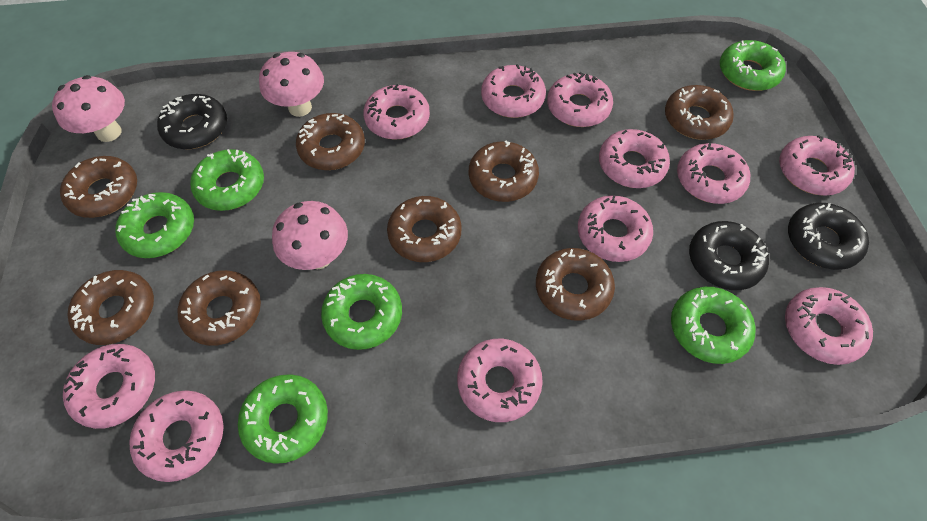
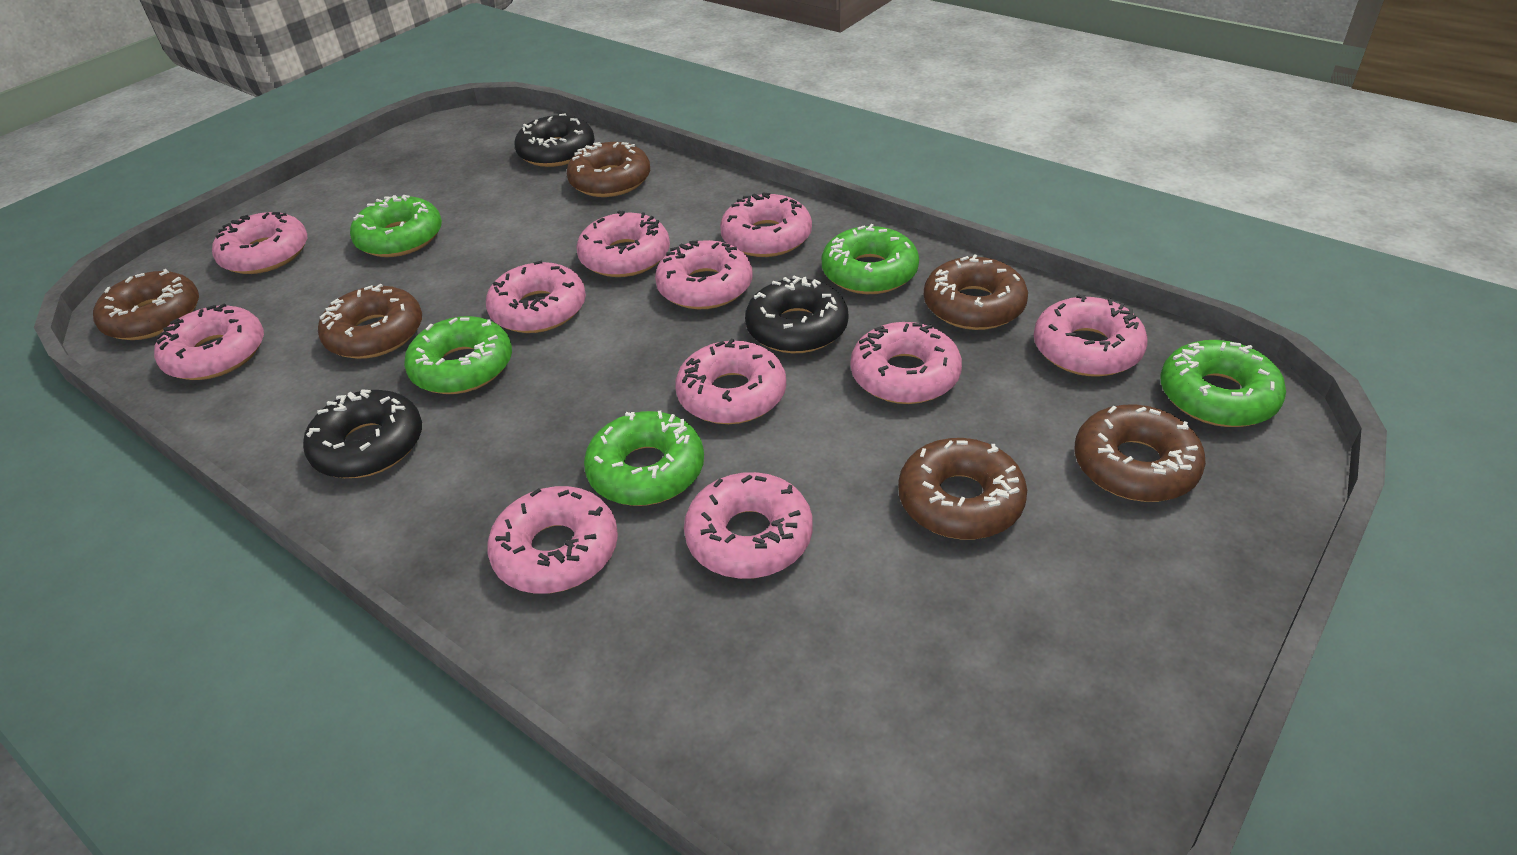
brown donut: [60,156,137,218] [67,270,154,345] [178,270,261,346] [296,113,365,170] [387,196,462,262] [469,141,539,202] [536,248,615,321] [665,85,734,140] = 8 -> [93,269,199,340] [318,284,422,359] [567,142,650,197] [898,438,1027,539] [924,254,1028,330] [1074,404,1206,502] = 6
green donut: [115,192,194,258] [190,149,264,211] [238,374,328,464] [321,274,402,350] [671,287,756,364] [720,40,786,91] = 6 -> [350,195,442,257] [404,316,512,394] [584,411,704,506] [822,224,919,294] [1161,340,1286,427] = 5
pink mushroom: [52,75,125,142] [259,52,324,117] [272,201,348,270] = 3 -> none = 0

